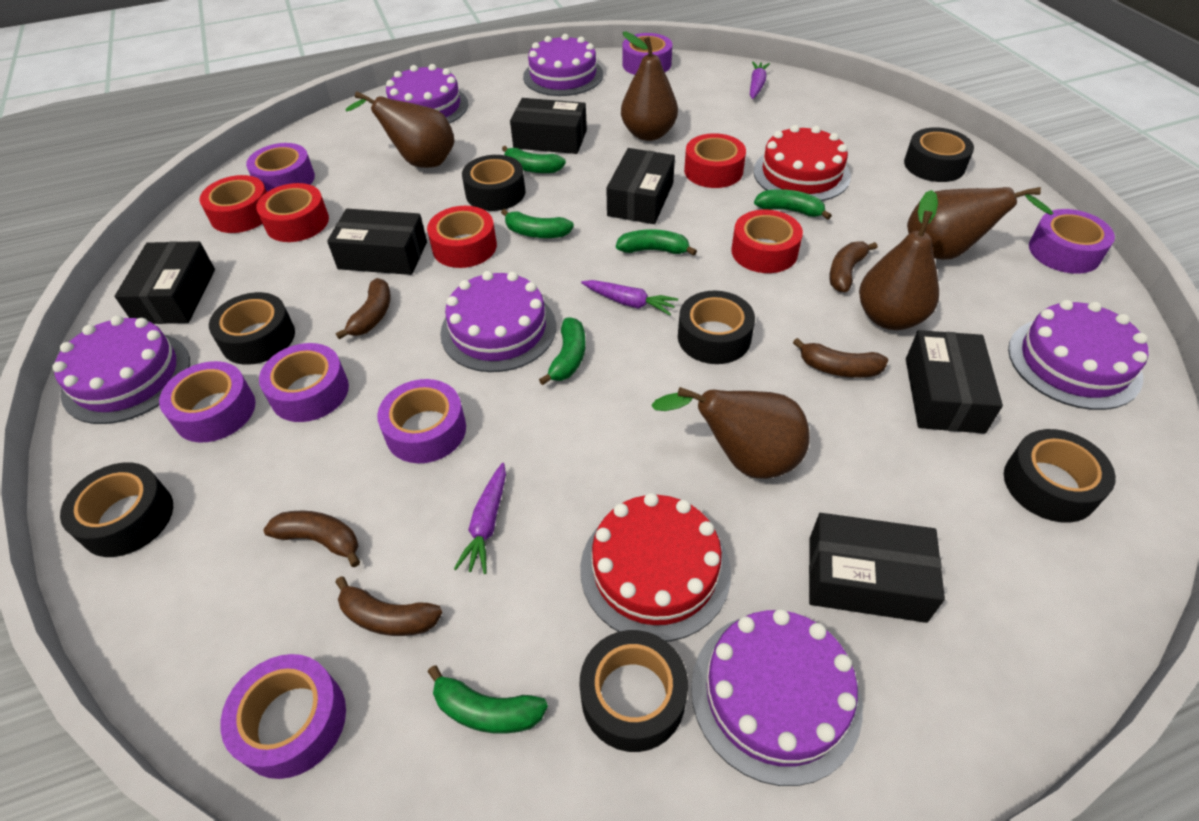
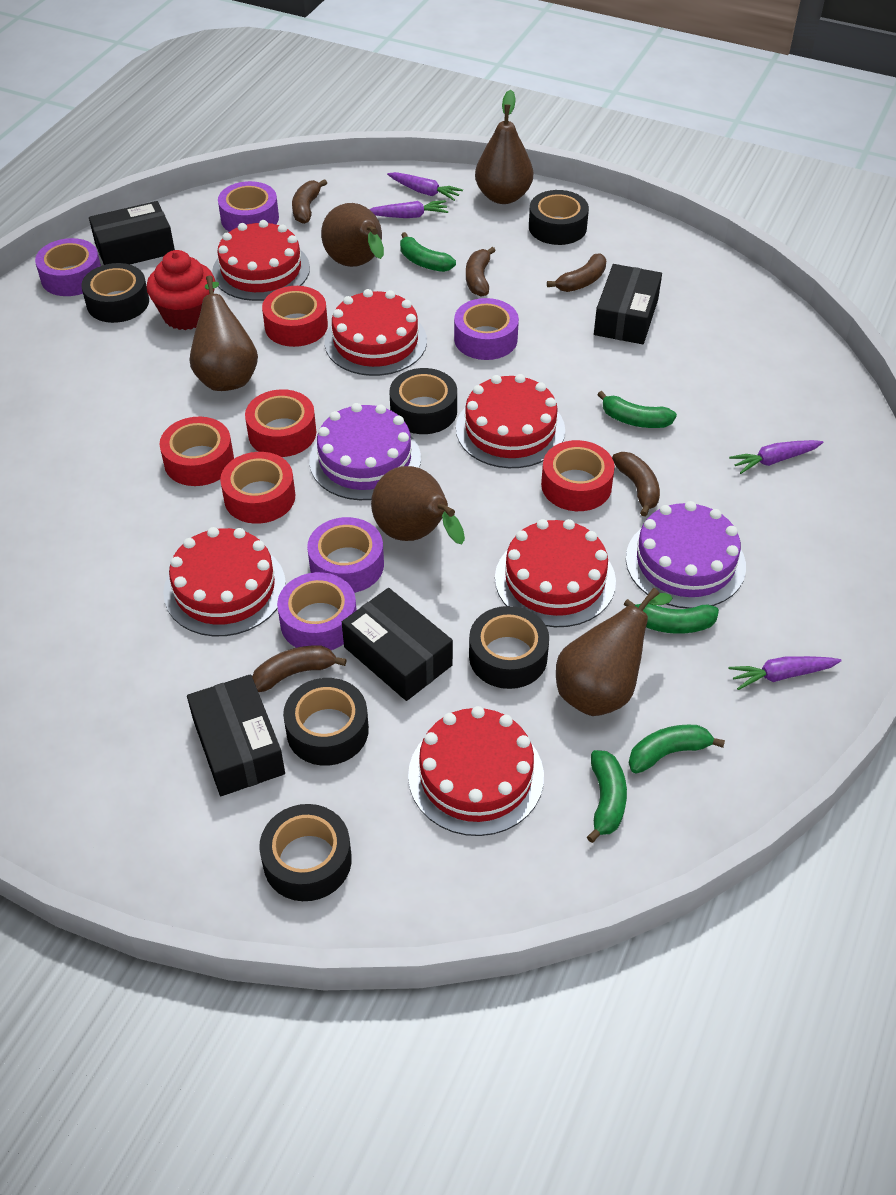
black box: [114,241,215,324] [327,209,427,275] [510,98,587,154] [606,148,675,224] [809,513,945,623] [906,330,1003,434] = 6 -> [89,201,175,265] [187,674,285,796] [342,588,453,701] [594,264,662,344] = 4
black tape: [60,462,173,557] [209,292,295,365] [462,155,525,211] [580,630,688,752] [678,291,755,364] [904,128,974,182] [1004,429,1116,523] = 7 -> [81,263,149,323] [259,804,352,901] [283,678,369,766] [390,368,457,434] [469,606,549,689] [529,190,589,245] = 6
green banana: [428,665,548,734] [501,209,574,238] [502,146,566,173] [539,317,585,385] [616,229,697,256] [754,189,832,220] = 6 -> [400,232,456,272] [587,750,627,843] [597,391,677,428] [624,599,719,634] [629,725,725,773] = 5
purple cake: [52,316,190,424] [386,64,468,124] [440,271,556,372] [523,34,603,96] [691,609,863,786] [1008,300,1148,410] = 6 -> [309,403,421,500] [626,501,746,609] = 2
purple carrot: [454,463,506,574] [581,280,678,315] [750,62,770,99] = 3 -> [369,200,448,218] [387,172,463,201] [729,440,823,474] [729,656,841,690] = 4
purple tape: [159,361,255,442] [220,654,346,779] [246,143,315,192] [259,343,349,422] [377,379,466,463] [622,33,672,75] [1029,209,1115,274] = 7 -> [35,238,101,296] [218,181,279,232] [277,572,357,650] [307,517,384,593] [454,298,519,360] = 5
red cake: [580,493,731,642] [753,125,851,201] = 2 -> [163,527,286,636] [212,220,310,301] [325,289,427,376] [408,706,544,836] [456,374,565,468] [495,519,616,627] = 6
red cupcake: none = 0 -> [147,250,215,330] = 1

